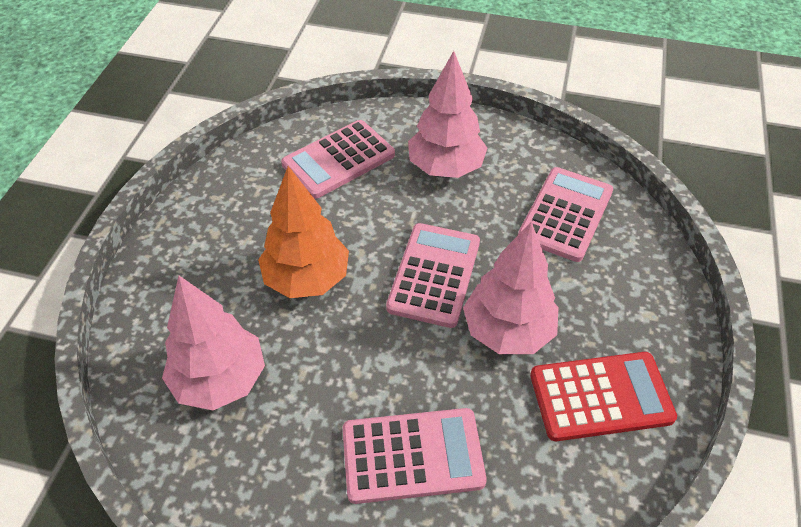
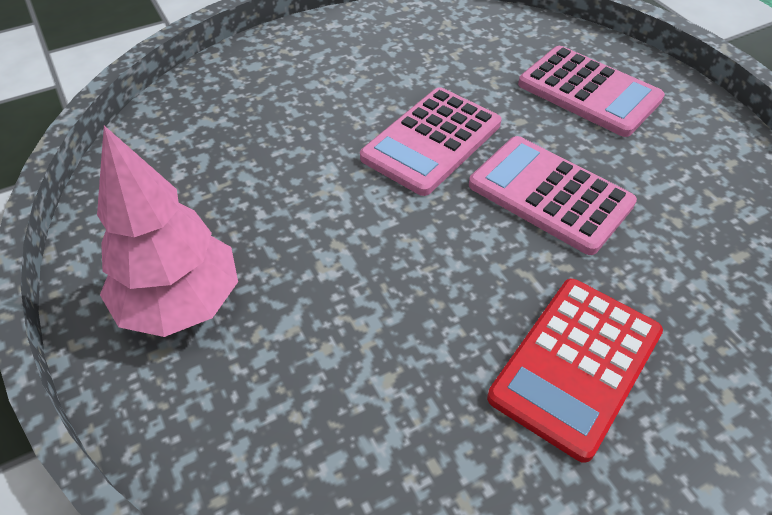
orange tree: [258,166,349,298] = 1 -> none = 0
pink calculator: [281,120,395,199] [343,408,487,504] [386,223,480,328] [518,167,613,262] = 4 -> [360,87,501,196] [469,136,637,255] [518,46,665,137] = 3
pink tree: [162,276,265,410] [408,51,487,178] [463,222,559,354] = 3 -> [97,126,238,337] = 1

